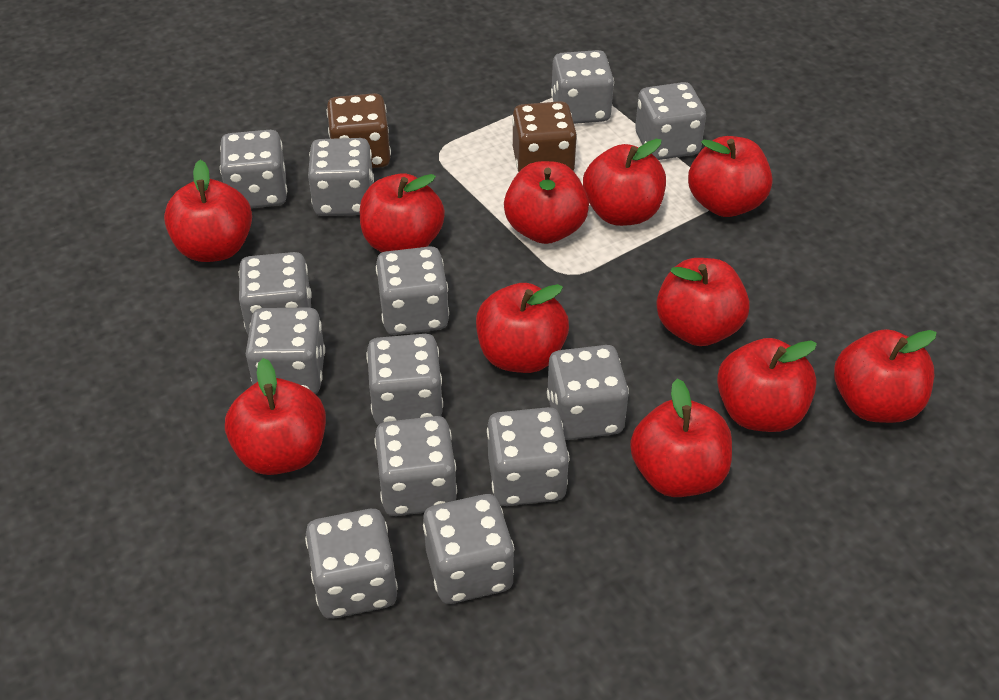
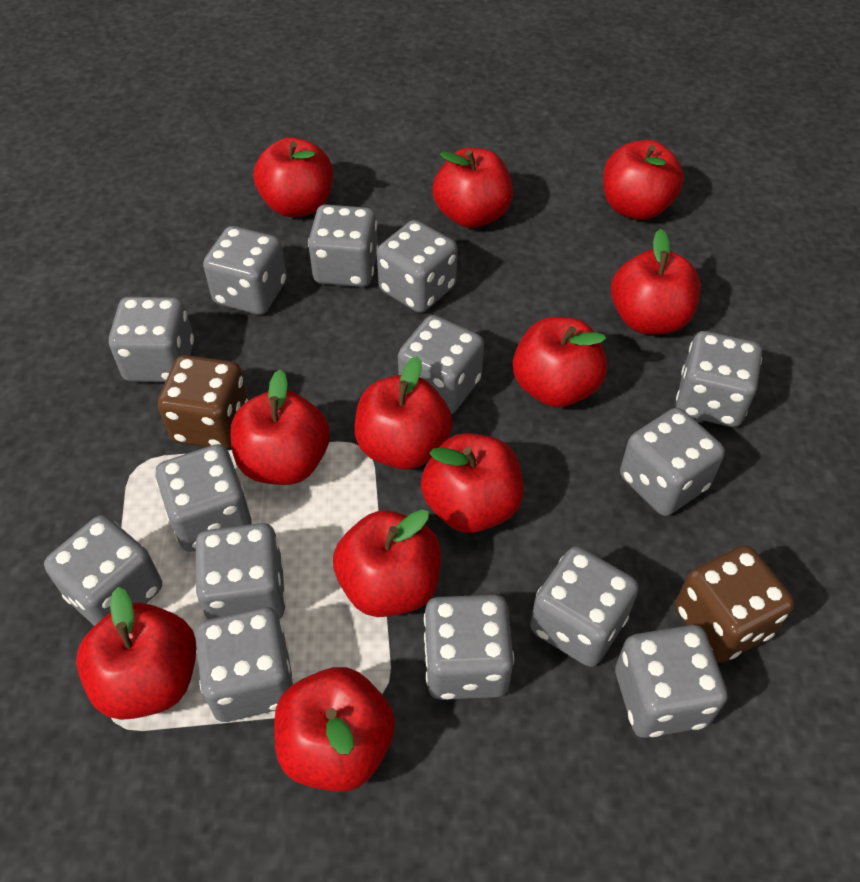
grey dice: [220,130,287,208] [239,252,312,336] [246,308,325,394] [305,509,398,619] [308,138,374,216] [366,334,443,425] [374,416,457,516] [376,246,449,335] [423,494,514,604] [487,407,569,506] [547,345,629,440] [551,50,614,124] [635,82,706,160] = 13 -> [44,515,162,626] [109,297,194,382] [155,444,251,552] [195,523,286,620] [195,607,295,722] [203,226,287,315] [308,204,379,287] [377,220,457,313] [398,315,484,414] [424,595,514,700] [530,546,638,667] [615,625,727,738] [620,408,725,516] [676,331,762,427] = 14

